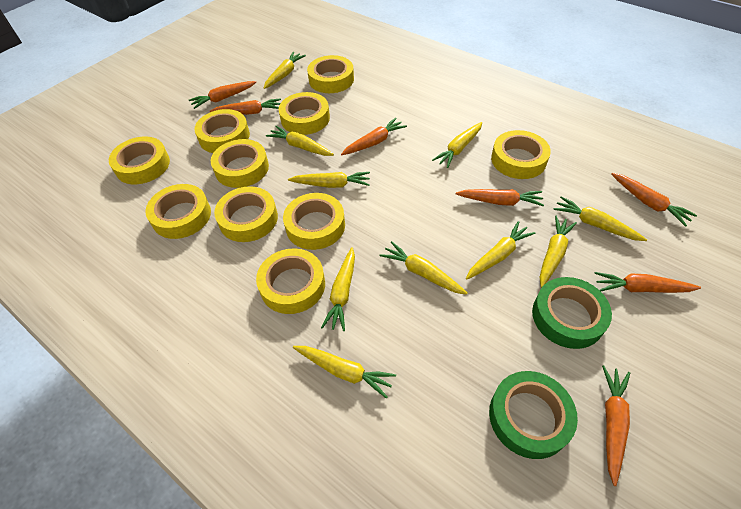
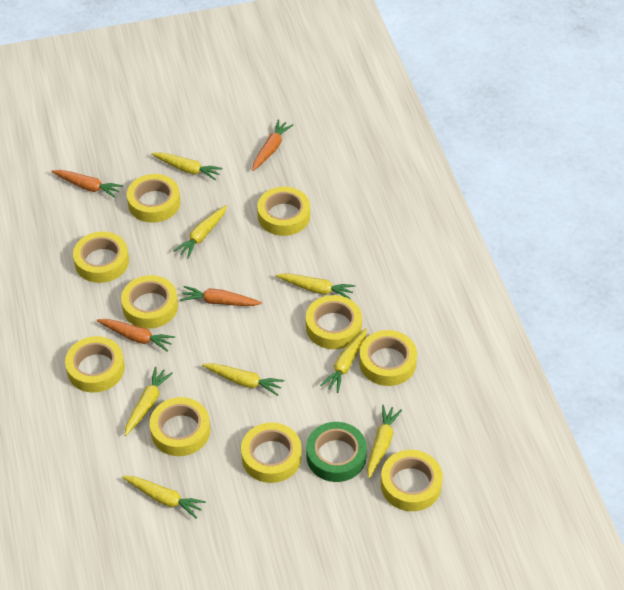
green tape: [489,371,578,459] [532,277,612,349] = 2 -> [306,422,367,482] = 1
orange carrot: [189,81,256,109] [210,98,281,115] [341,118,407,155] [456,189,544,207] [594,272,701,293] [602,365,630,486] [611,173,697,227] = 7 -> [51,170,123,198] [97,319,175,352] [180,286,262,306] [252,120,293,171] = 4
yellow carrot: [264,52,306,89] [266,126,334,156] [288,172,370,188] [293,346,396,399] [321,247,355,331] [379,241,467,295] [432,122,482,168] [466,221,536,279] [540,216,577,288] [553,196,647,241] = 10 -> [122,476,206,519] [125,367,173,436] [151,152,223,181] [174,205,227,259] [202,363,284,396] [276,273,355,299] [320,328,367,393] [367,405,402,479] = 8

